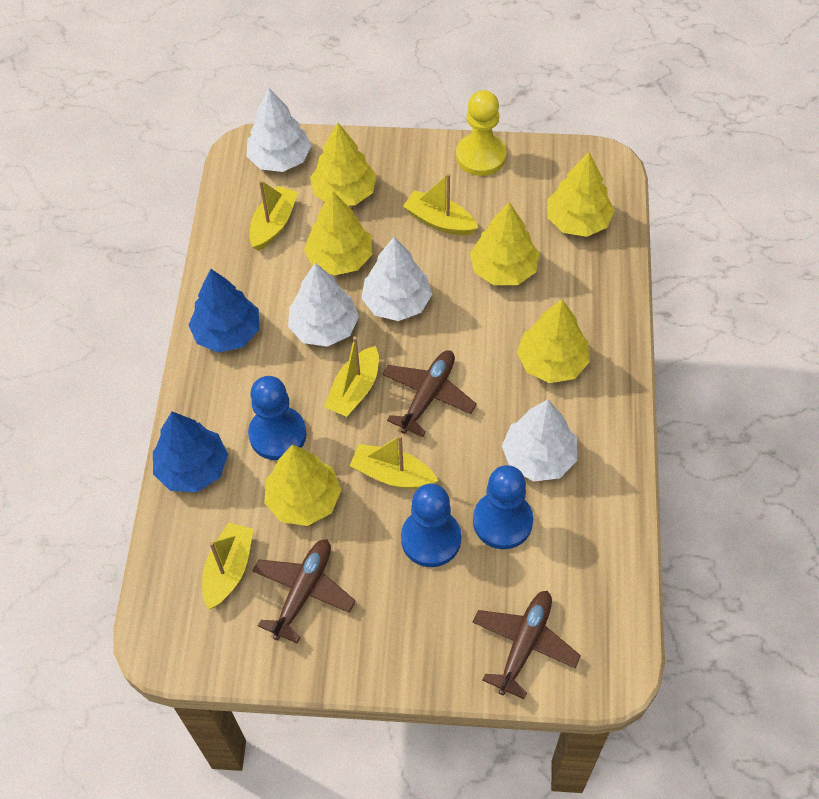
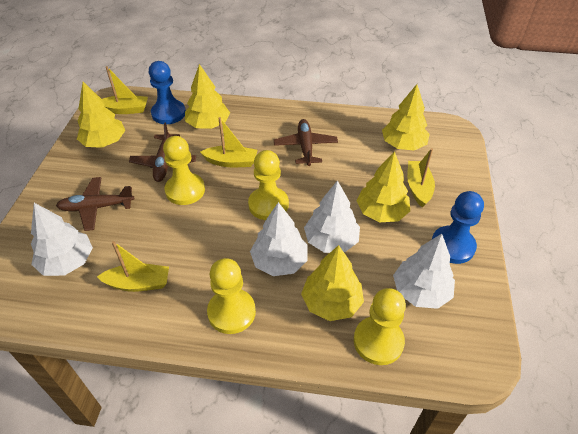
blue pawn: [248,376,307,460] [401,483,461,567] [473,465,533,549] = 3 -> [149,61,186,124] [432,191,484,264] = 2
blue tree: [153,411,228,492] [189,269,259,353] = 2 -> none = 0
yellow boat: [202,522,254,610] [249,180,298,251] [324,336,379,417] [350,435,438,489] [403,173,478,236] = 5 -> [97,241,169,292] [102,66,148,114] [200,117,257,167] [407,148,435,208] = 4
yellow pawn: [456,90,507,176] = 1 -> [163,136,205,205] [207,258,256,334] [248,150,289,220] [354,288,406,365] = 4
yellow tree: [264,445,341,526] [304,191,373,276] [310,122,377,206] [470,202,539,285] [517,299,590,383] [547,152,615,237] = 6 -> [77,82,125,148] [185,64,230,129] [301,245,364,321] [356,151,410,222] [382,84,430,150] = 5

